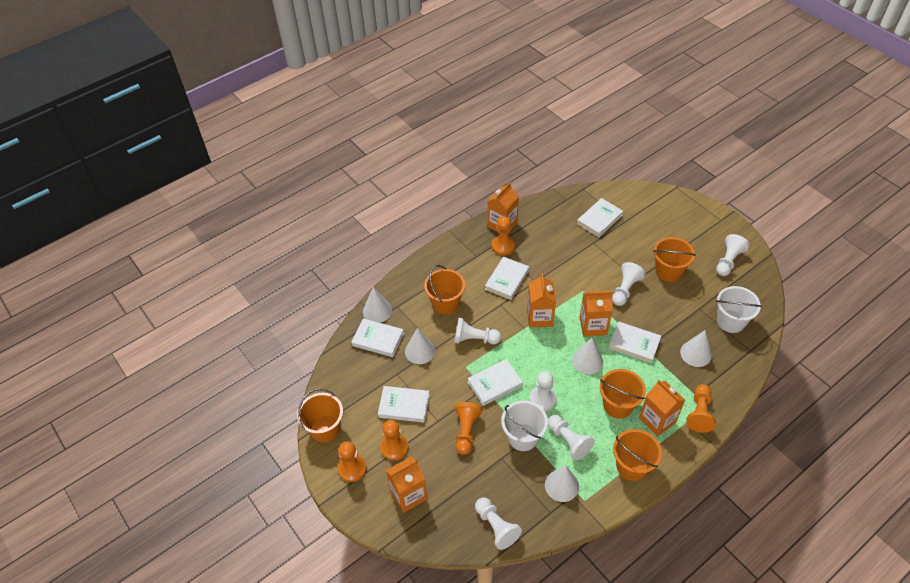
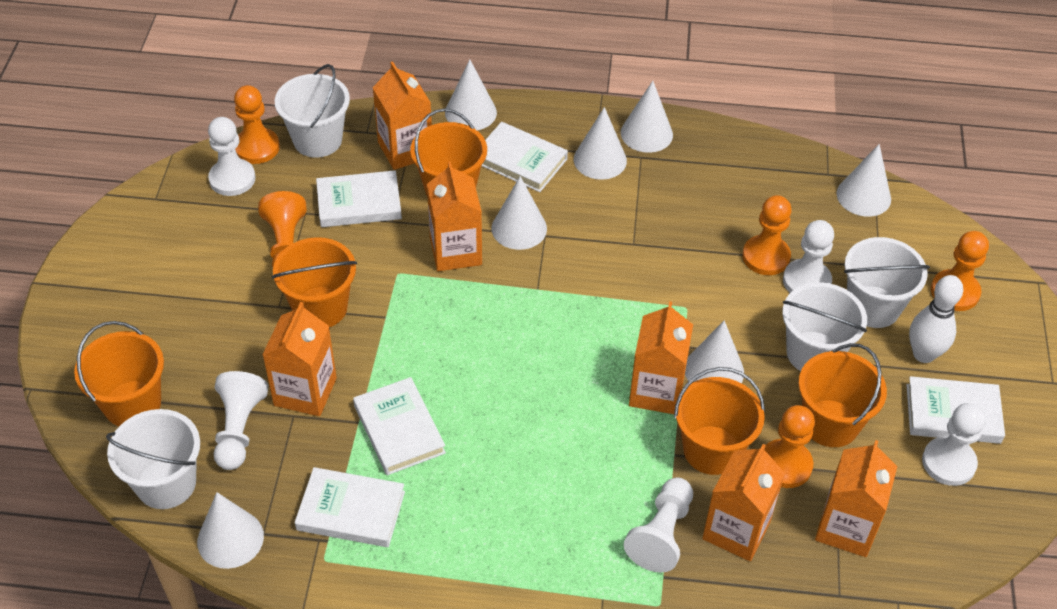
orange carton: [386,457,428,513] [488,182,519,232] [527,274,556,328] [580,291,613,337] [639,380,685,437] = 5 -> [262,302,337,416] [373,61,432,170] [427,161,482,271] [629,301,693,414] [702,444,785,561] [815,440,897,557] = 6
white book: [351,318,404,357] [378,386,430,423] [467,359,523,406] [485,257,529,300] [577,198,623,237] [608,321,661,363] = 6 -> [295,467,405,547] [316,170,402,227] [353,377,446,475] [481,122,568,192] [907,376,1005,444] = 5
white bowling pin: none = 0 -> [909,275,963,363] = 1
white bucket: [501,401,548,451] [716,286,762,333] = 2 -> [106,409,200,509] [275,64,350,158] [782,282,867,371] [844,237,930,328] = 4
white cone: [363,287,392,323] [405,328,435,364] [545,466,579,502] [572,338,603,374] [680,330,712,367] = 5 -> [197,492,264,569] [445,59,497,130] [492,176,547,250] [574,107,627,180] [621,81,673,153] [685,320,744,383] [836,144,891,217] = 7
white pawn: [454,318,501,344] [475,497,522,550] [529,371,557,412] [548,415,594,460] [612,262,645,306] [716,234,749,276] = 6 -> [208,117,256,196] [214,371,269,470] [624,478,693,572] [783,220,834,293] [922,403,986,486] = 5

